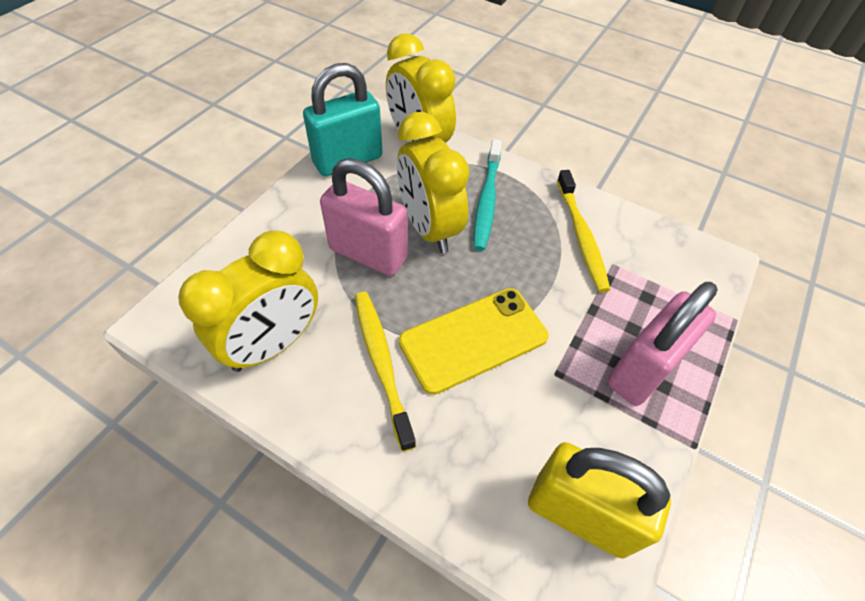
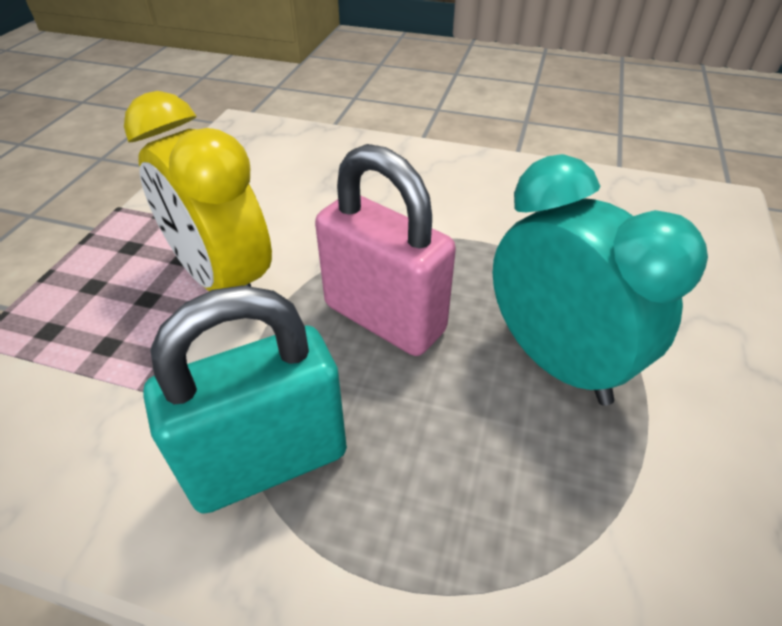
pink padlock: [320,158,408,276] [608,282,718,406] = 2 -> [315,144,456,356] = 1
turquoise clock: none = 0 -> [493,154,708,406] = 1
turquoise toothbrush: [473,139,502,251] = 1 -> none = 0
yellow clock: [178,231,318,372] [386,33,456,143] [397,112,470,254] = 3 -> [124,91,272,291] = 1
yellow padlock: [528,442,671,559] = 1 -> none = 0
yellow phone: [399,288,549,395] = 1 -> none = 0
yellow toothbrush: [355,292,416,452] [557,170,610,293] = 2 -> none = 0

